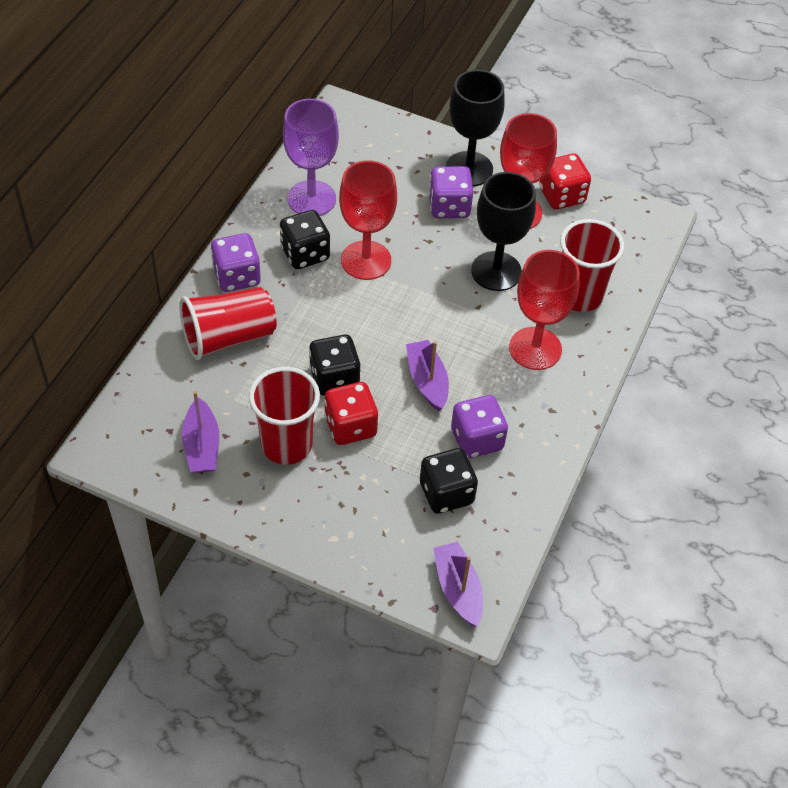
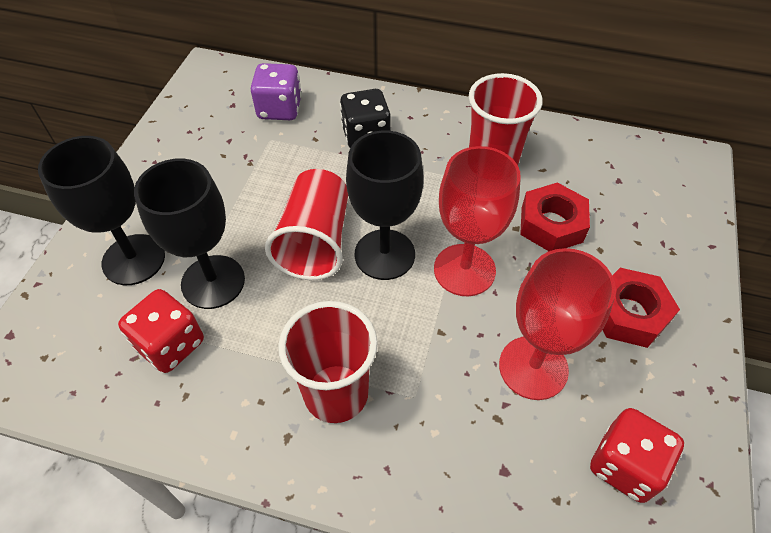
black dice: [280,210,330,269] [309,335,361,395] [420,448,478,514] = 3 -> [340,89,391,148] = 1
black goblet: [446,70,505,186] [471,172,536,291] = 2 -> [38,136,165,285] [134,159,245,309] [346,131,424,280] = 3
purple boat: [182,391,219,473] [406,340,449,411] [433,541,483,627] = 3 -> none = 0
purple dice: [211,233,261,292] [429,166,473,218] [451,395,508,458] = 3 -> [251,63,302,120] = 1
purple goblet: [283,99,339,216] = 1 -> none = 0
red goblet: [339,160,397,280] [500,113,557,229] [509,250,580,370] = 3 -> [434,146,521,296] [499,248,616,400] = 2
red nut: none = 0 -> [520,183,590,251] [603,268,680,348] = 2

